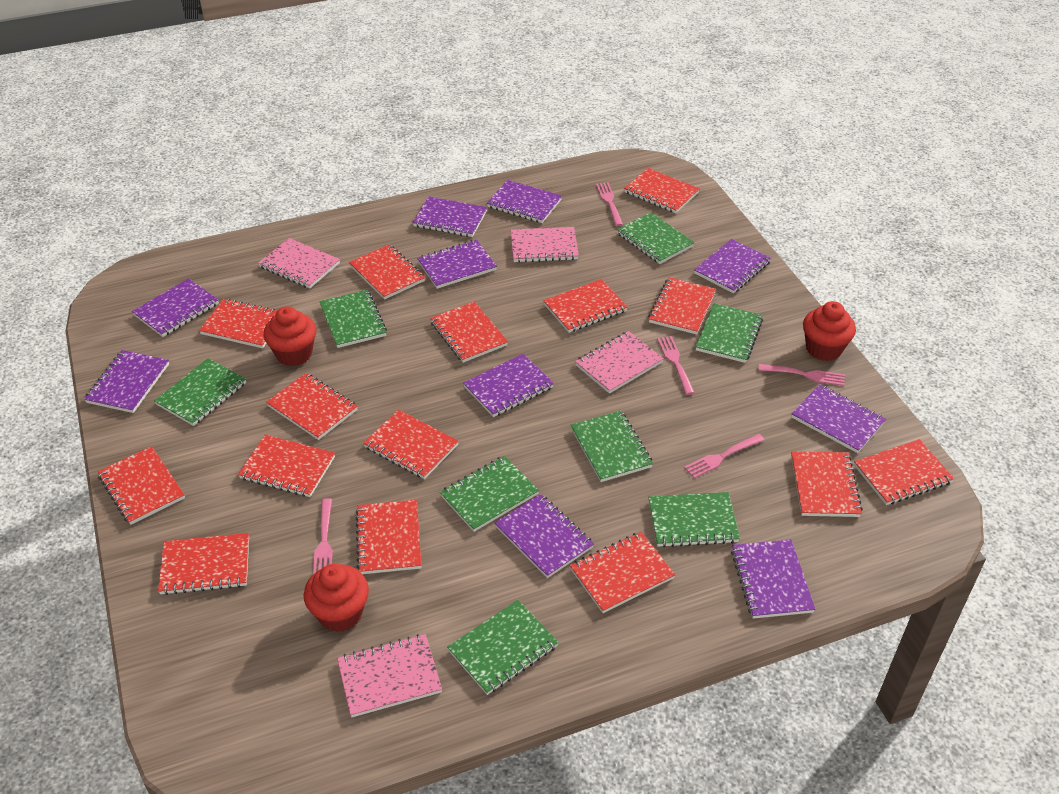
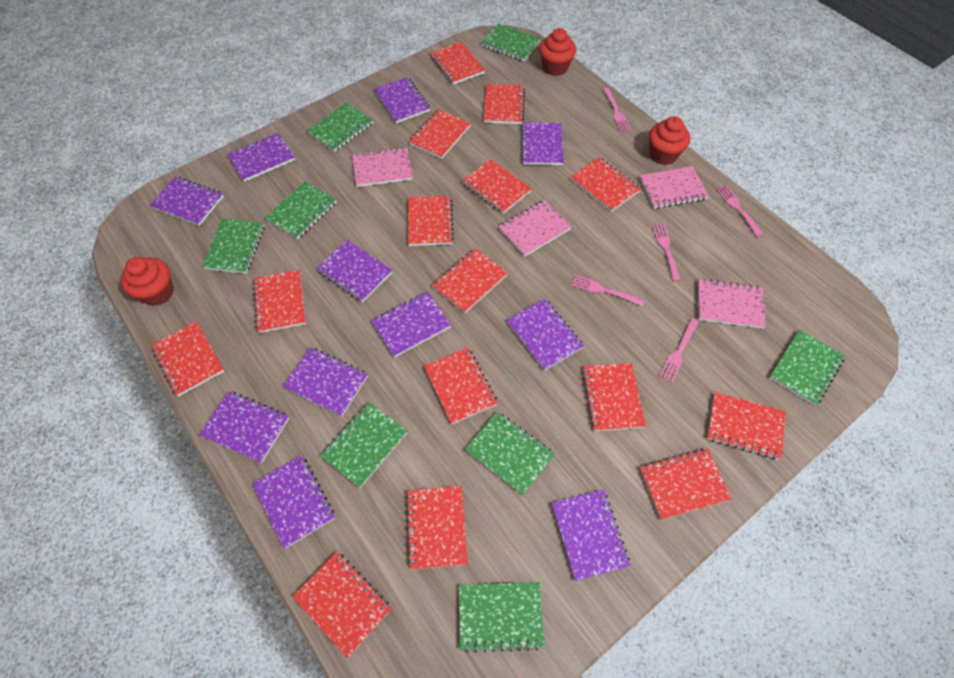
purple notebook: [84,350,169,413] [132,278,219,337] [413,196,487,237] [417,240,497,289] [463,354,554,417] [487,180,562,223] [495,494,594,578] [694,239,771,293] [731,539,815,619] [792,384,886,453] = 10 -> [150,176,224,226] [199,391,289,463] [227,133,295,182] [252,455,335,549] [283,347,368,417] [316,240,393,302] [371,291,451,358] [374,77,430,123] [507,299,584,371] [521,122,564,165] [552,490,630,581] = 11

